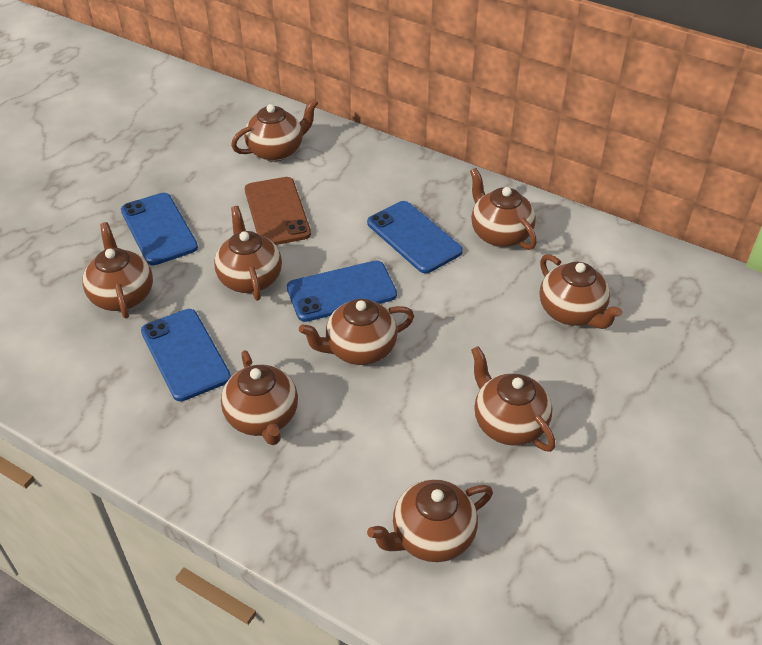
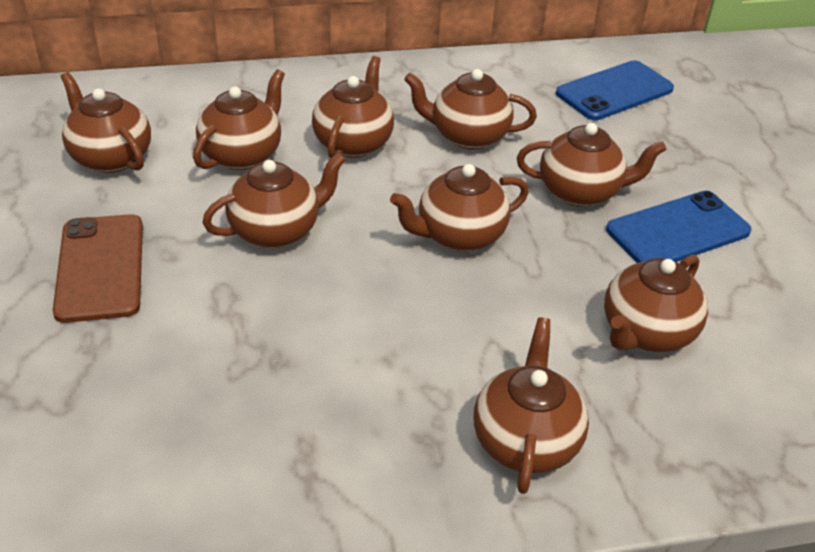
blue phone: [121,193,198,265] [141,309,231,401] [287,260,397,322] [367,201,463,273] = 4 -> [556,60,674,120] [606,191,752,263] = 2

